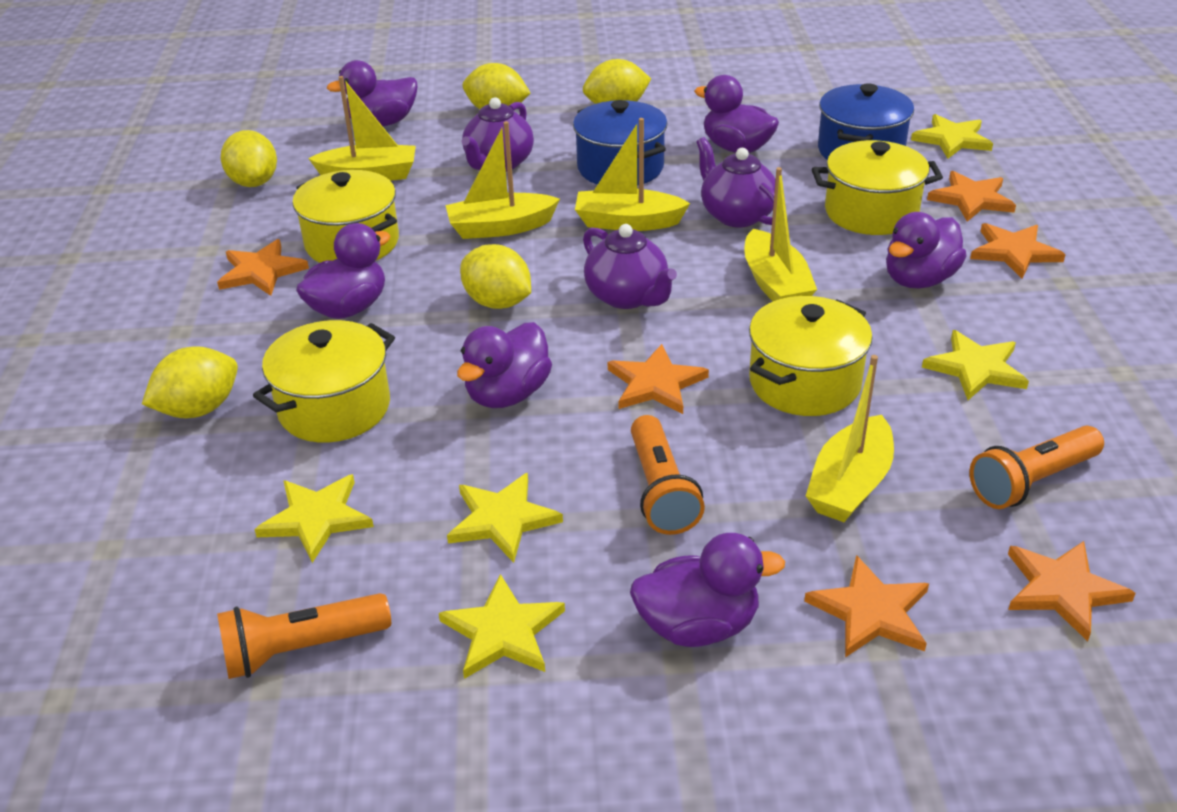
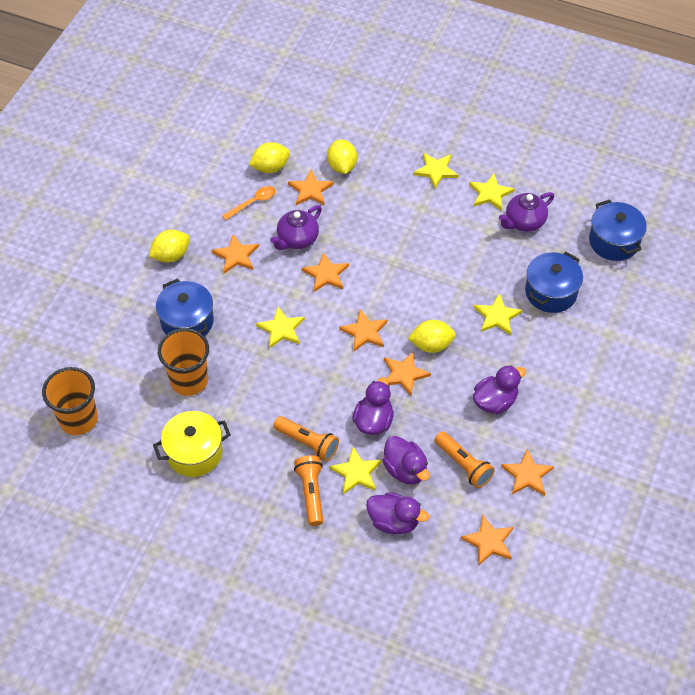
blue pot: [573,100,667,186] [818,83,914,160] = 2 -> [156,279,214,336] [525,252,583,313] [589,199,647,261] = 3
orange cup: none = 0 -> [42,367,98,435] [158,328,209,396] = 2
orange spoon: none = 0 -> [222,186,276,220] = 1
orange star: [217,239,309,296] [608,344,709,414] [804,555,929,658] [927,171,1016,222] [970,223,1066,279] [1008,541,1136,641] = 6 -> [212,234,259,274] [288,170,334,205] [302,252,349,292] [339,309,387,351] [384,351,431,395] [461,514,513,566] [501,449,554,496] = 7
purple duck: [296,223,390,319] [327,60,417,126] [457,322,552,408] [630,533,785,647] [694,75,779,153] [886,212,966,288] = 6 -> [352,377,394,435] [366,492,429,534] [382,436,430,485] [473,365,526,414] = 4
purple teapot: [462,97,534,172] [583,224,677,309] [696,137,776,228] = 3 -> [270,205,322,250] [499,192,554,232] = 2
yellow boat: [308,76,416,181] [445,121,560,239] [575,118,690,231] [744,167,817,301] [806,355,894,522] = 5 -> none = 0
yellow lemon: [142,346,238,418] [221,130,277,187] [460,244,531,309] [463,63,530,109] [583,59,651,104] = 5 -> [149,230,190,263] [249,142,290,173] [327,139,357,174] [408,320,456,353] = 4
yellow pot: [253,320,395,442] [292,170,399,263] [749,296,873,416] [812,140,943,235] = 4 -> [153,411,231,477] = 1

